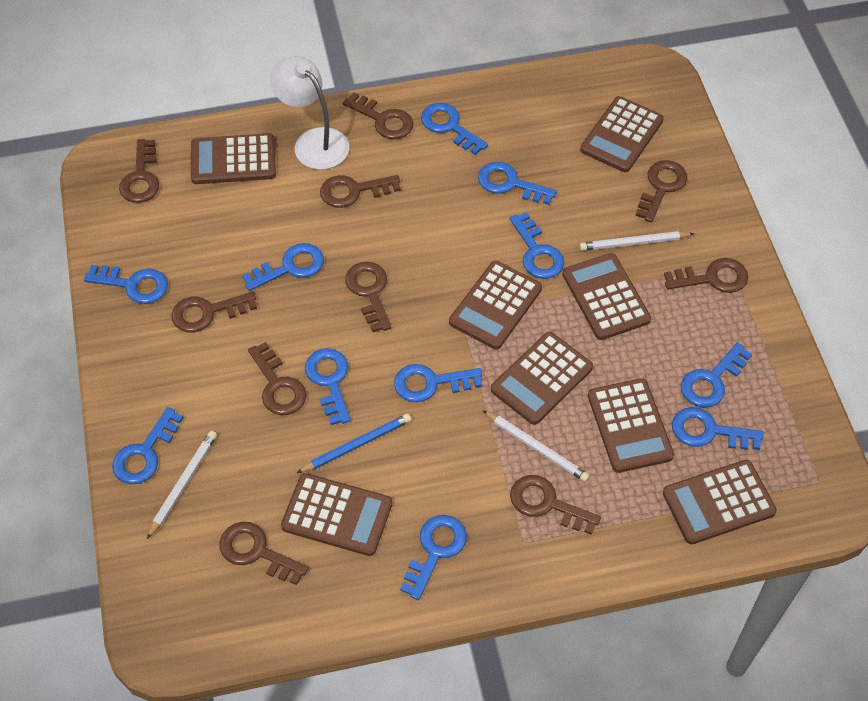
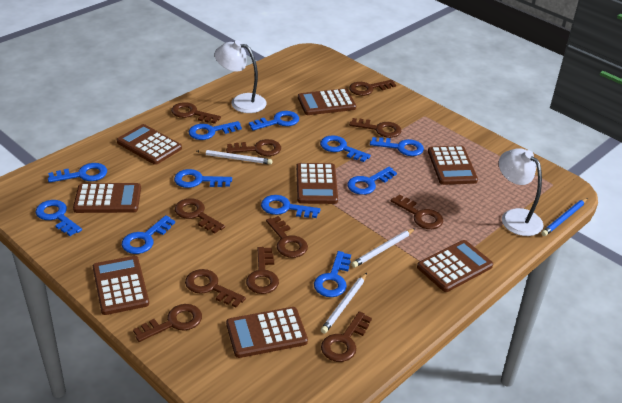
brown key: [119,139,159,203] [171,292,257,332] [220,522,309,585] [248,342,307,415] [320,175,401,208] [343,92,413,139] [345,261,391,332] [510,475,601,534] [635,160,687,222] [664,258,749,293] = 10 -> [133,304,202,342] [171,102,221,124] [175,198,225,233] [185,269,246,307] [226,139,281,156] [246,247,279,294] [266,216,308,258] [321,311,372,362] [349,80,396,96] [349,118,401,138] [391,194,443,229] = 11
white lamp: [270,56,349,170] = 1 -> [215,40,266,113] [499,148,543,236] = 2

